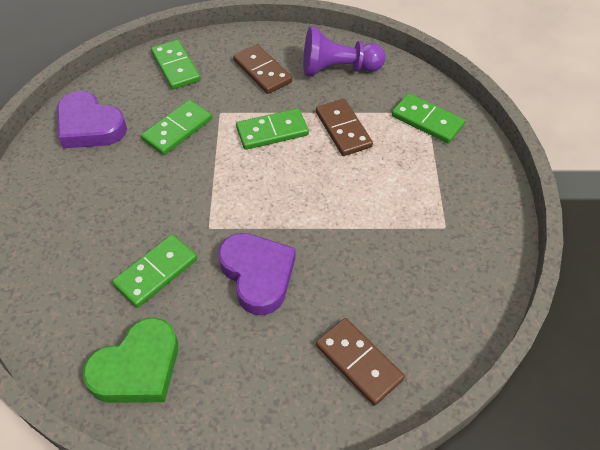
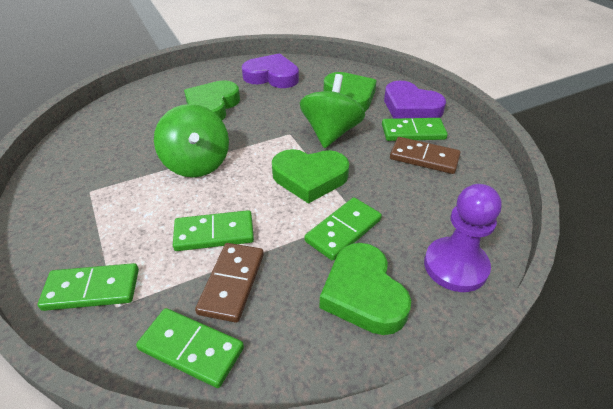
brown domino: [233,44,292,94] [316,99,373,156] [316,318,405,405] = 3 -> [195,243,264,323] [390,137,461,174] = 2
green heart: [83,317,178,403] = 1 -> [184,80,240,120] [272,149,349,204] [319,243,411,335] [324,72,377,112] = 4
green spinning top: none = 0 -> [154,104,229,177] [300,74,365,148] = 2

